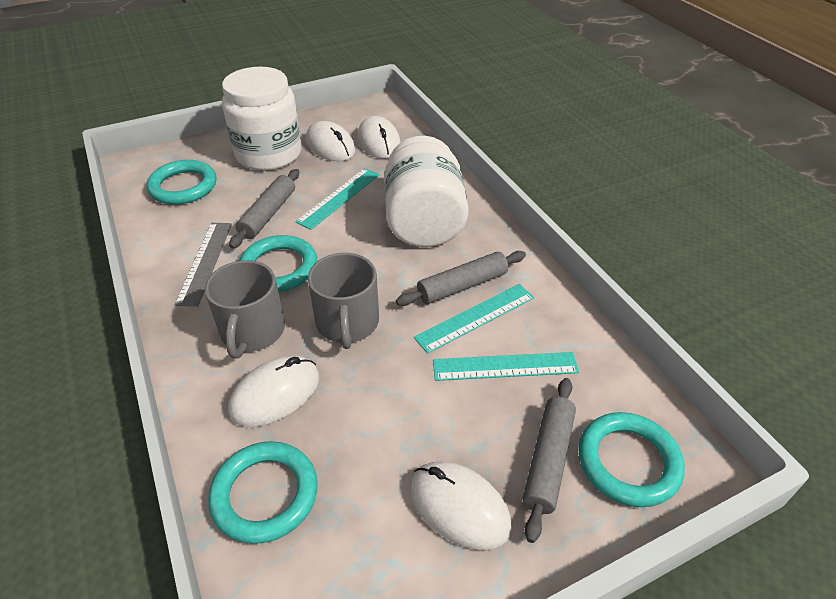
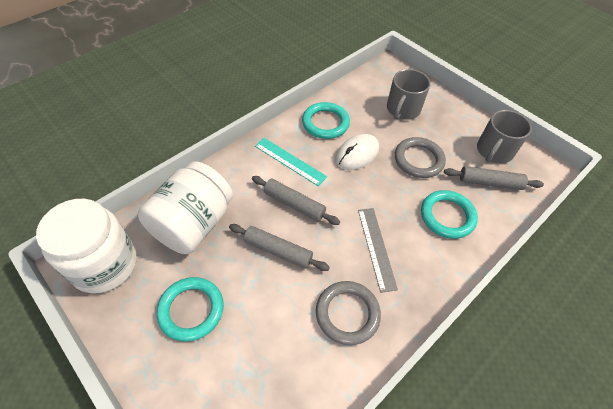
grey ring: none = 0 -> [316,281,381,345] [395,137,446,178] = 2
turquoise ring: [147,160,216,204] [208,441,317,544] [239,235,317,292] [578,412,685,507] = 4 -> [157,277,224,342] [302,102,350,139] [421,190,478,239] = 3
turquoise ruler: [295,168,380,230] [414,284,534,354] [433,352,579,381] = 3 -> [255,138,327,186] = 1
white mouse: [228,356,319,427] [306,121,356,161] [357,116,400,158] [410,461,511,550] = 4 -> [335,134,379,170] = 1

